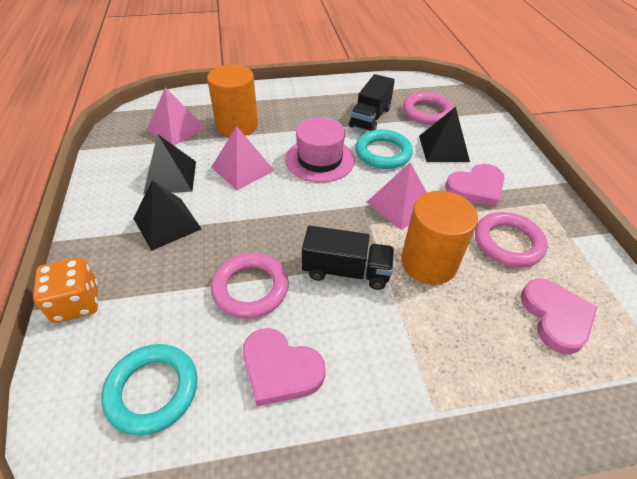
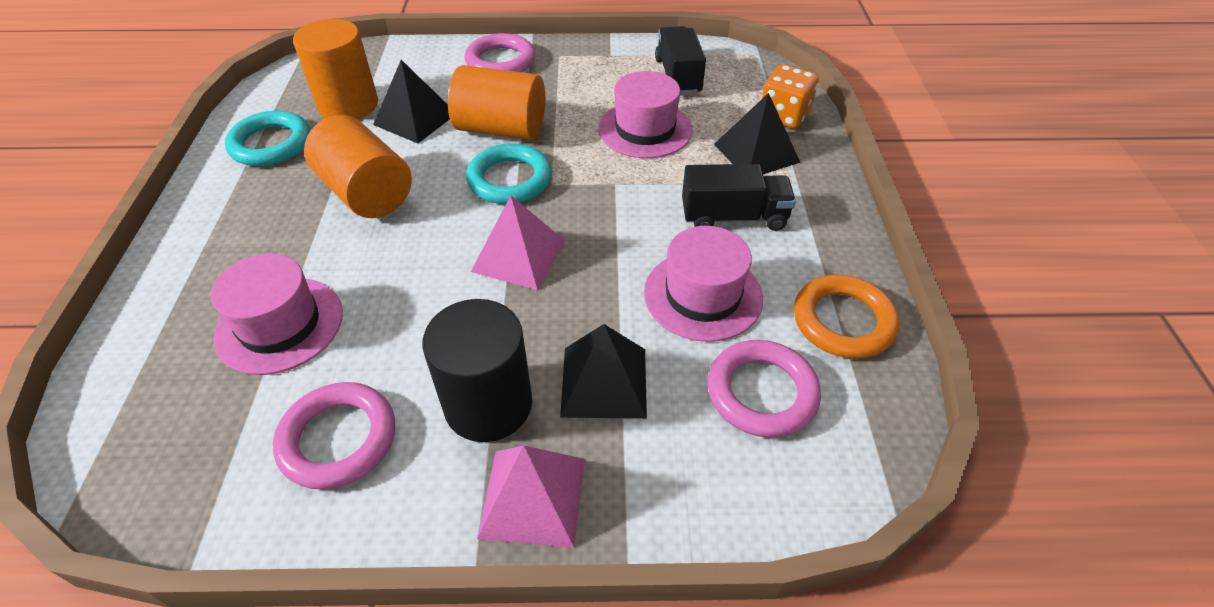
black cylinder: none = 0 -> [422,299,532,442] = 1
orange cylinder: [207,64,258,137] [401,191,478,285] = 2 -> [293,19,378,119] [304,115,412,218] [448,65,545,140] = 3
orange ring: none = 0 -> [794,275,900,359] = 1
pink hat: [285,117,355,183] = 1 -> [211,254,343,375] [598,71,693,158] [644,226,763,342] = 3
pink heart: [243,328,326,406] [445,164,505,207] [521,279,597,354] = 3 -> none = 0
pink pyramid: [147,87,205,146] [211,126,274,190] [367,163,427,230] = 3 -> [471,196,565,290] [477,446,585,548] = 2

